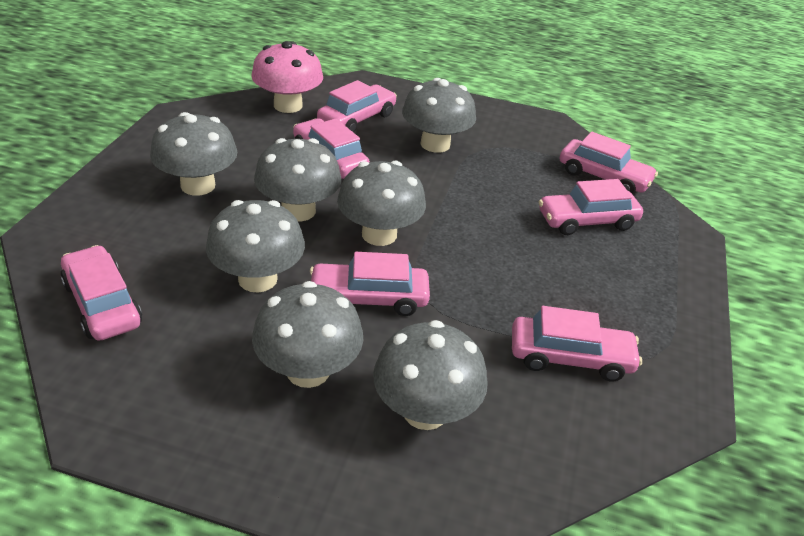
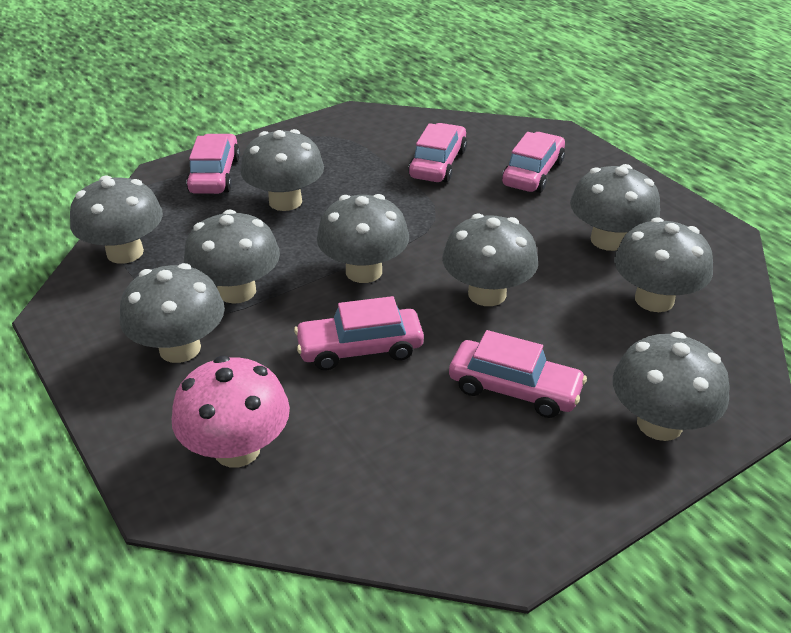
grey mushroom: [150,112,237,196] [206,200,305,293] [252,281,363,388] [254,138,341,221] [337,160,426,246] [373,320,488,430] [402,78,476,153] = 7 -> [70,175,163,264] [120,263,225,363] [184,209,280,304] [241,129,324,211] [317,194,409,283] [442,214,538,306] [570,164,660,251] [613,332,730,441] [614,217,713,312] = 9
pink car: [61,245,142,341] [293,118,370,179] [310,252,430,316] [317,80,397,133] [512,306,642,381] [538,179,643,235] [560,132,658,194] = 7 -> [186,134,240,194] [294,296,424,370] [408,123,467,183] [449,330,587,418] [502,132,565,193] = 5

